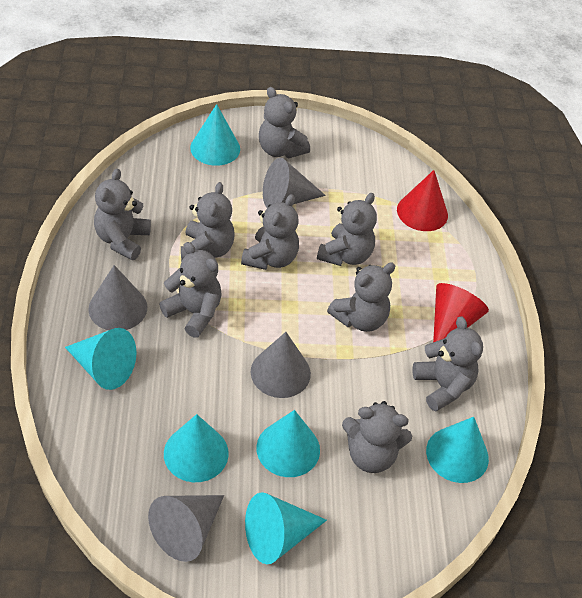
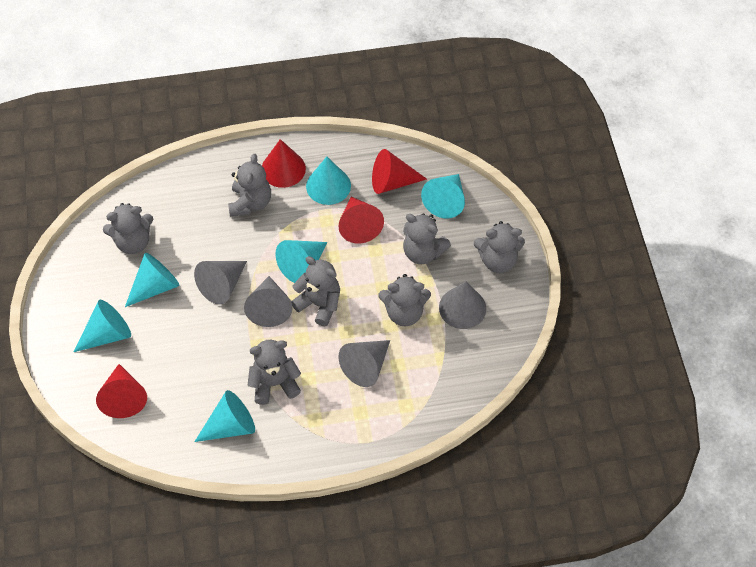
grey teddy bear: [94,169,151,260] [159,242,222,338] [181,182,235,262] [241,194,299,270] [259,87,310,158] [317,193,377,266] [327,262,396,332] [342,401,412,473] [412,316,483,412] = 9 -> [103,203,153,254] [228,154,271,217] [248,340,301,405] [291,256,340,326] [378,274,431,326] [403,214,451,264] [474,221,525,273] = 7
red cone: [397,170,448,231] [433,283,489,342] = 2 -> [96,364,147,418] [262,139,306,188] [338,197,384,243] [372,149,427,194] = 4

